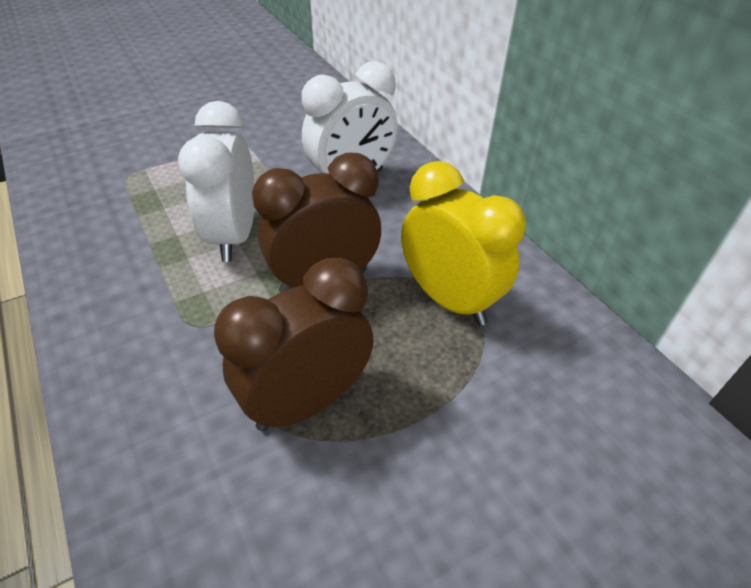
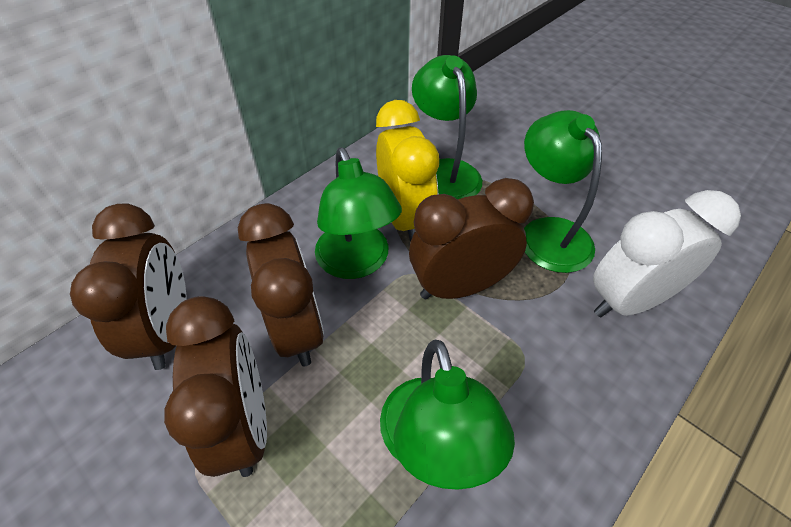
brown clock: [214,258,374,432] [252,153,381,292] = 2 -> [70,203,187,370] [164,296,267,477] [238,203,324,366] [409,178,534,300] = 4
green lamp: none = 0 -> [315,147,402,279] [380,340,515,490] [412,55,482,199] [524,110,602,273] = 4
white clock: [178,101,254,262] [302,61,398,174] = 2 -> [593,190,741,317] = 1

